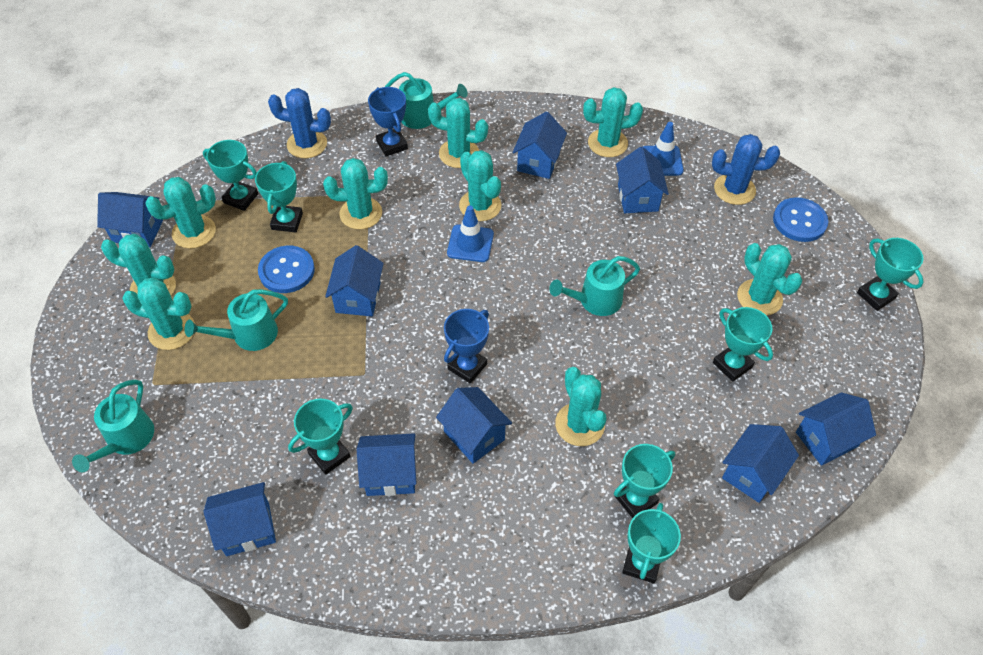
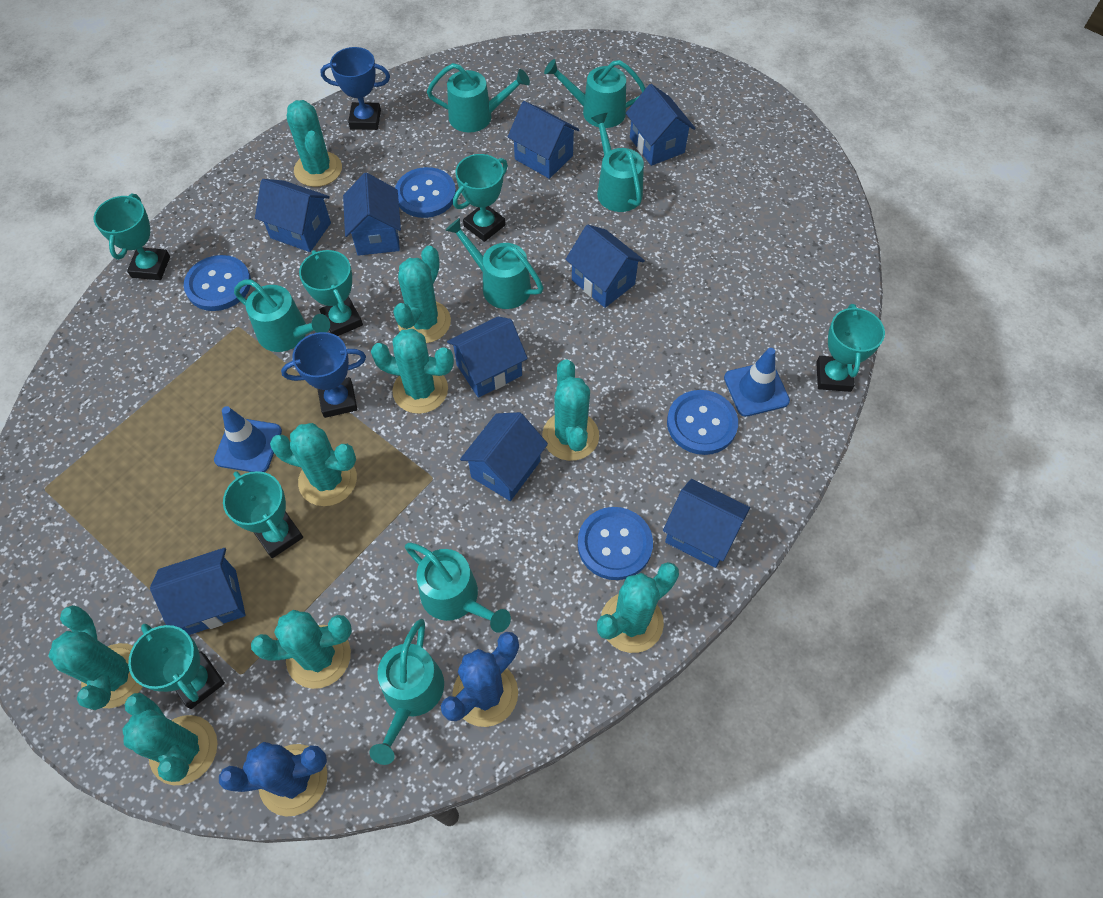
blue button: [258,246,315,293] [773,197,829,242] = 2 -> [184,255,251,311] [395,167,456,218] [578,507,653,580] [667,390,738,455] = 4
turquoise trophy: [203,140,258,211] [255,161,303,233] [288,399,353,475] [614,444,675,518] [622,503,681,584] [713,307,773,382] [857,238,924,311] = 7 -> [94,194,170,280] [128,624,225,709] [223,471,303,558] [299,250,363,336] [453,154,508,242] [816,304,885,392] = 6
turquoise watering can: [72,379,154,473] [184,289,288,351] [385,72,468,129] [549,256,640,316] = 4 -> [234,279,330,352] [369,619,444,765] [405,542,511,633] [427,63,530,132] [445,218,544,309] [544,59,646,128] [591,112,644,212] = 7

